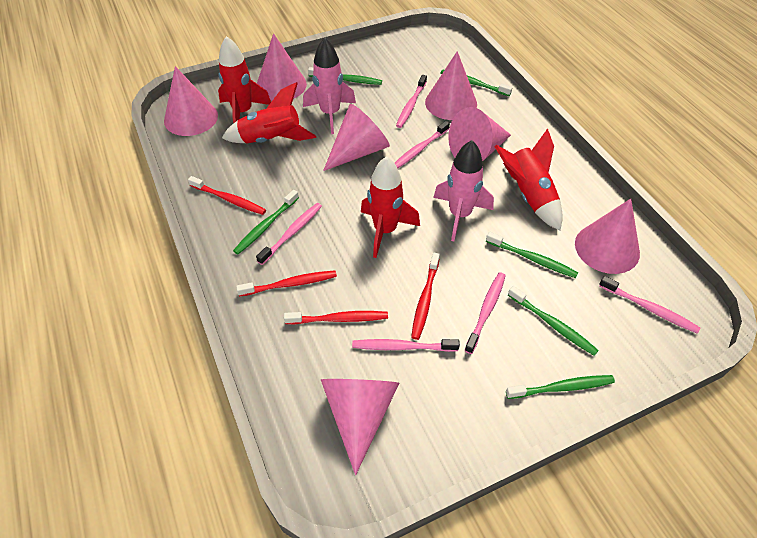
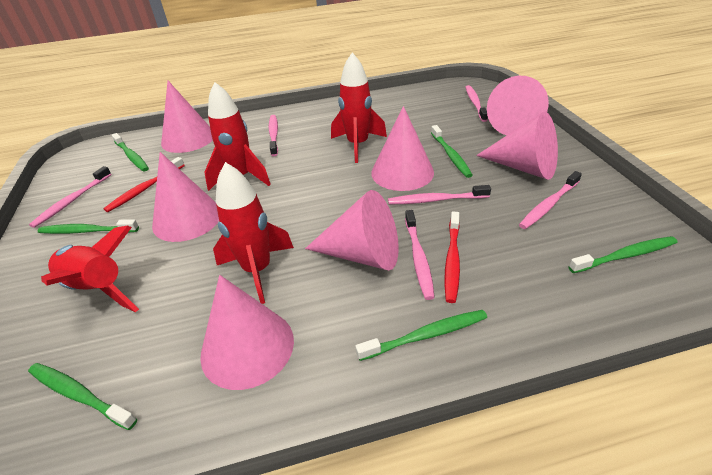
pink rocket: [303,37,356,134] [433,140,494,241] = 2 -> none = 0
red toothbrush: [188,176,266,215] [236,270,337,297] [284,311,388,324] [411,253,440,340] = 4 -> [103,157,185,212] [444,212,460,303] = 2

